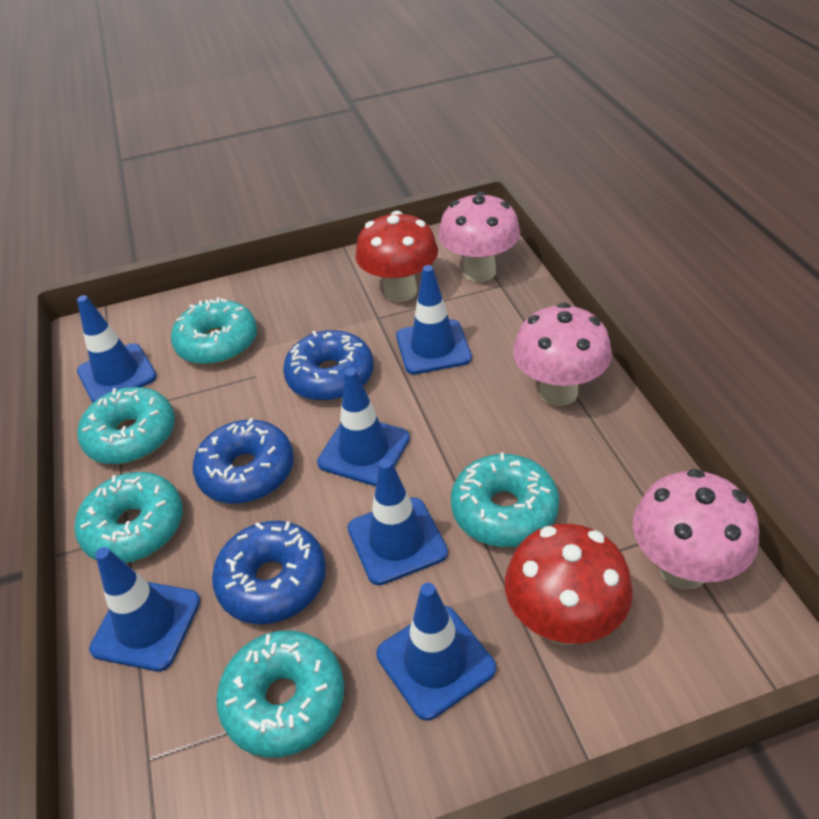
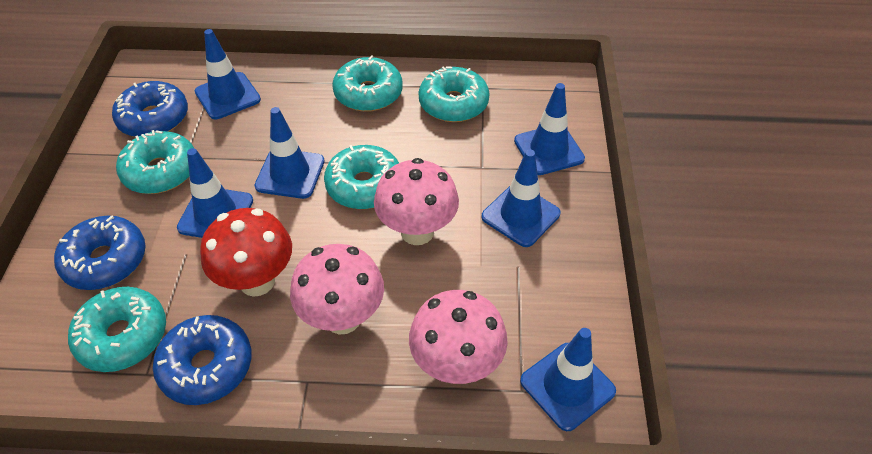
red mushroom: [355,211,438,302] [505,524,633,646] = 2 -> [200,208,292,297] = 1

